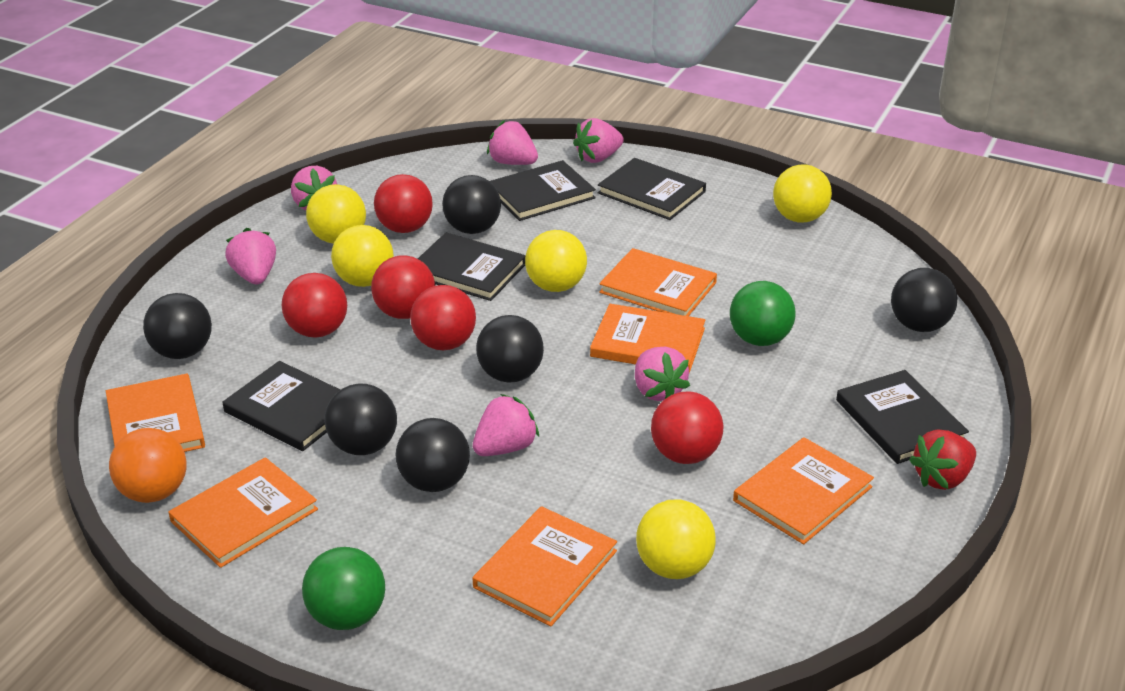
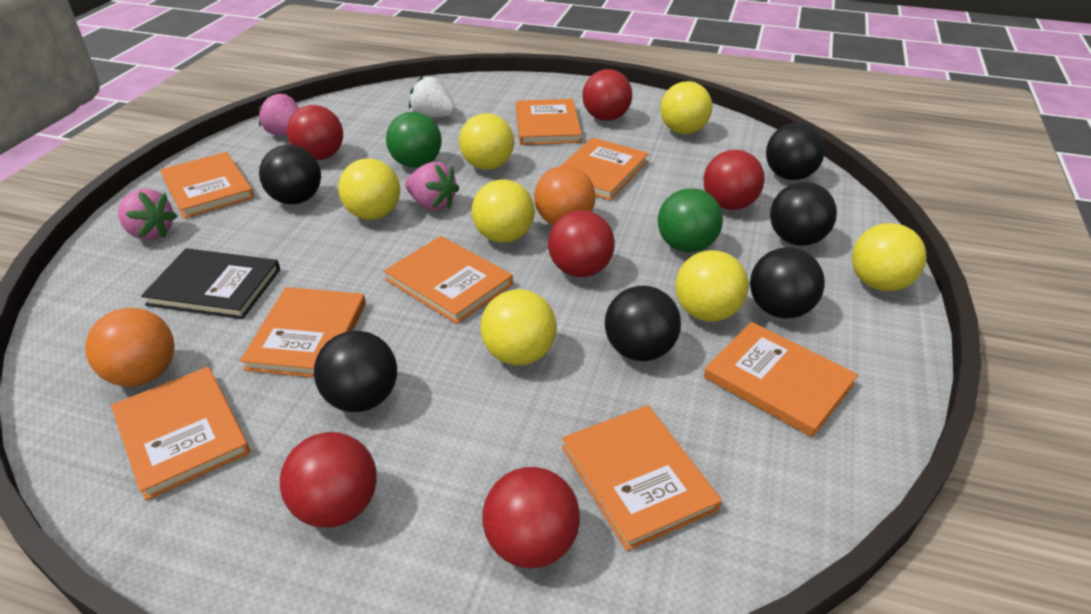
black book: [223,361,340,451] [418,232,526,301] [490,160,596,221] [598,158,706,220] [836,370,969,464] = 5 -> [141,248,280,319] = 1
orange ball: [109,428,186,503] = 1 -> [85,308,175,386] [534,166,596,225] = 2
orange book: [106,374,205,452] [168,457,318,568] [473,506,617,626] [590,304,705,373] [599,248,717,316] [733,437,874,544] = 6 -> [111,367,250,501] [160,152,254,219] [240,287,366,378] [384,236,513,324] [516,99,582,145] [561,138,649,200] [562,405,722,551] [704,322,858,437] = 8
pink strawberry: [225,228,276,285] [291,166,337,210] [473,394,539,456] [487,120,538,165] [573,118,624,163] [635,347,690,401] = 6 -> [118,189,177,240] [258,92,299,136] [405,162,460,211] = 3
red ball: [281,273,347,338] [371,255,435,319] [374,174,433,233] [410,285,476,350] [651,391,723,464] = 5 -> [280,432,377,528] [287,105,343,160] [482,467,580,568] [548,210,615,277] [582,69,632,121] [704,150,765,210] = 6
red strawberry: [909,429,976,490] = 1 -> none = 0
white strawberry: none = 0 -> [409,76,456,117] = 1
yellow ball: [306,184,366,244] [331,225,394,287] [525,230,587,292] [636,499,716,579] [773,165,832,222] = 5 -> [338,158,400,220] [459,113,514,170] [471,179,535,243] [480,289,557,365] [660,81,712,134] [675,250,749,322] [852,223,926,291] = 7

